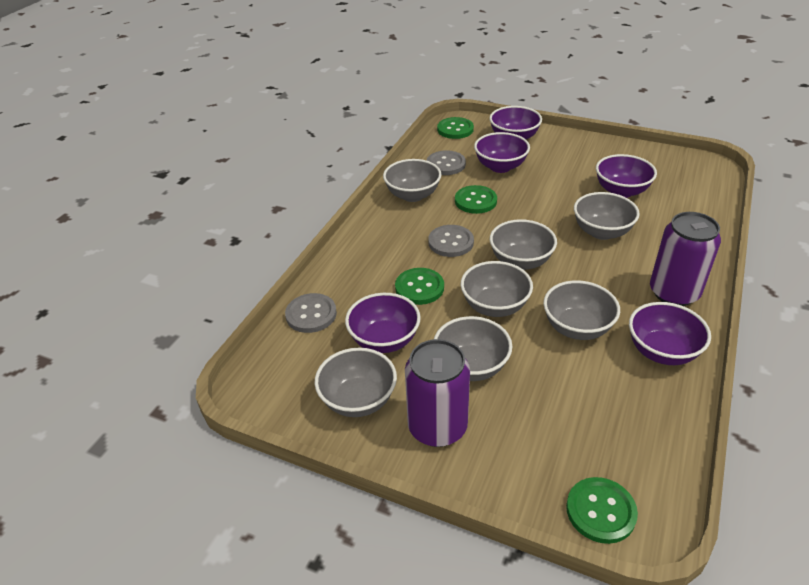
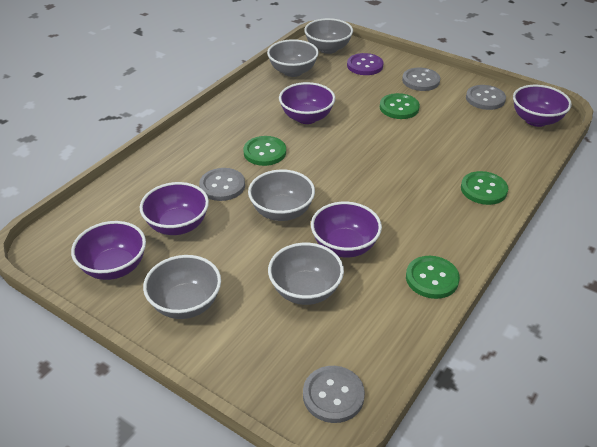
grey bowl: [315,348,397,417] [383,159,442,202] [434,316,512,381] [461,261,533,317] [490,219,557,270] [543,280,620,340] [574,192,640,240] = 7 -> [143,255,221,319] [248,170,315,221] [267,39,319,77] [268,243,344,305] [304,18,353,54] = 5
grey button: [285,293,337,333] [427,150,466,175] [428,225,474,257] = 3 -> [199,168,245,201] [303,366,365,423] [402,68,440,91] [466,85,506,110] = 4
purple button: none = 0 -> [347,53,384,75] = 1
purple can: [405,339,470,447] [650,212,721,306] = 2 -> none = 0

